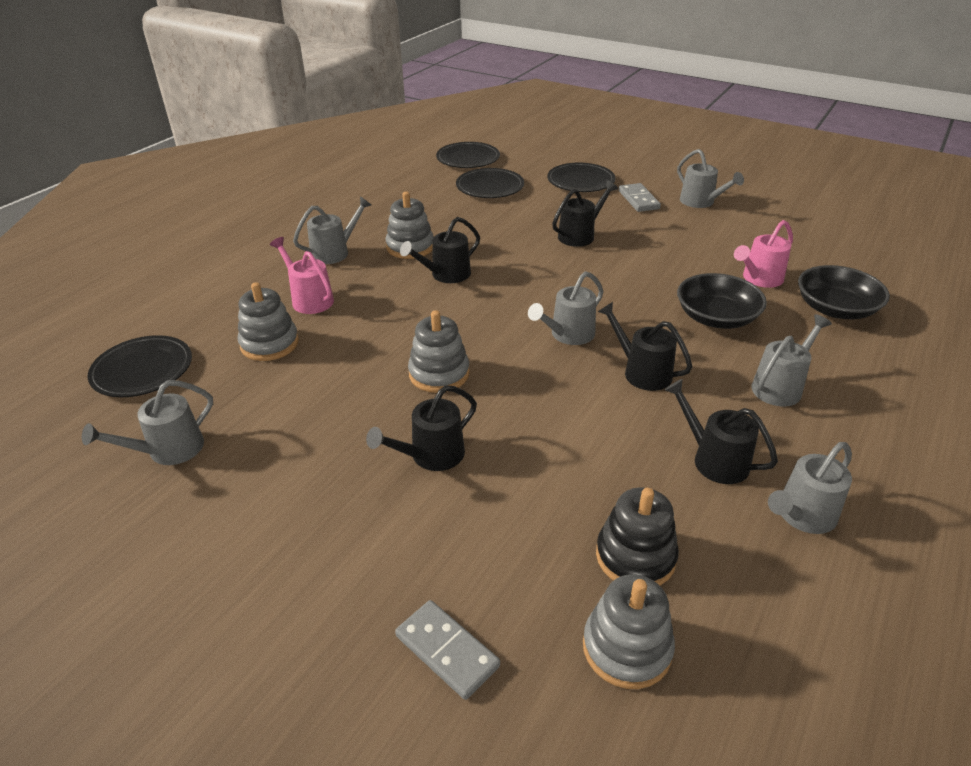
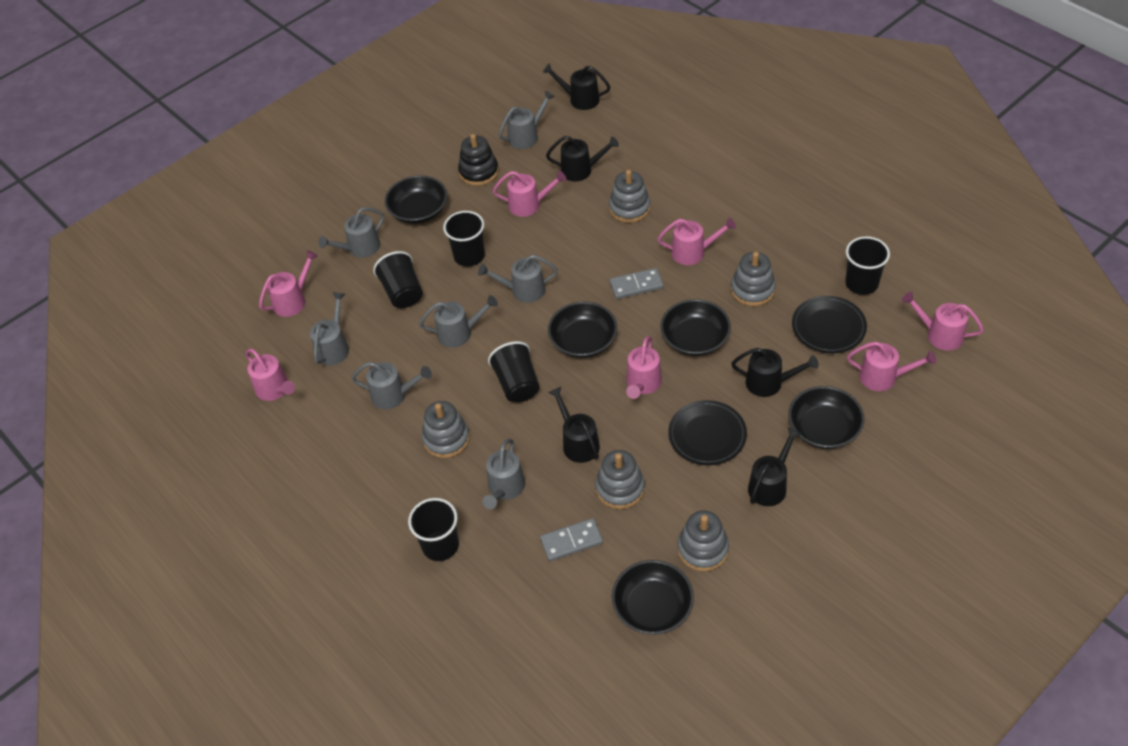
black bowl: [677,273,767,329] [798,265,890,319] = 2 -> [385,175,447,224] [548,302,617,358] [612,560,694,635] [660,299,731,356] [788,386,864,449] = 5
black cup: none = 0 -> [373,251,423,308] [408,498,459,561] [443,211,485,267] [488,341,540,402] [845,236,890,295] = 5
black plate: [87,335,192,397] [436,142,500,168] [456,168,524,198] [547,163,616,192] = 4 -> [668,400,747,465] [792,296,867,353] = 2
grey stacking toy: [238,282,299,361] [386,192,434,259] [408,310,470,393] [583,574,675,689] = 4 -> [422,401,470,458] [595,450,645,509] [609,170,651,223] [677,511,729,571] [731,252,776,306] = 5
grey watering can: [82,380,213,465] [293,196,371,264] [528,271,604,345] [677,149,744,208] [752,315,832,406] [768,442,852,534] = 6 -> [310,292,349,365] [318,207,384,258] [351,362,432,409] [419,295,498,348] [478,255,558,303] [482,439,525,509] [499,90,555,149] = 7
pink watering can: [270,237,334,314] [734,220,793,288] = 2 -> [246,348,295,401] [259,250,318,317] [493,171,566,217] [626,336,662,399] [657,218,736,265] [847,341,936,391] [902,291,984,351] = 7

